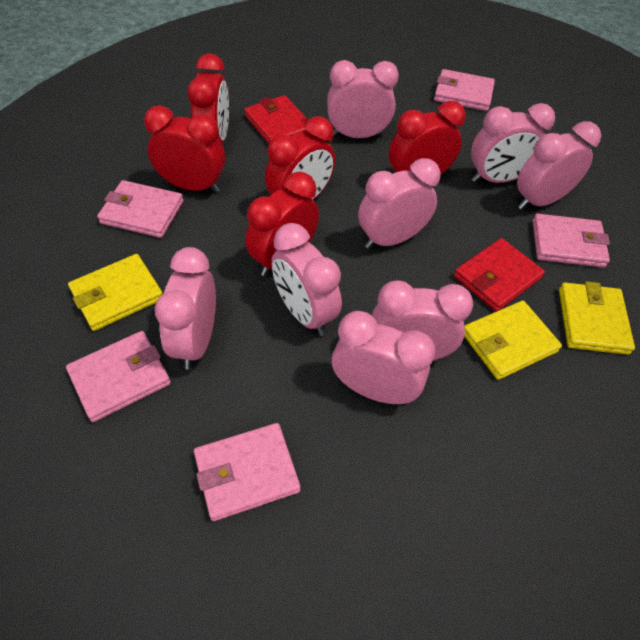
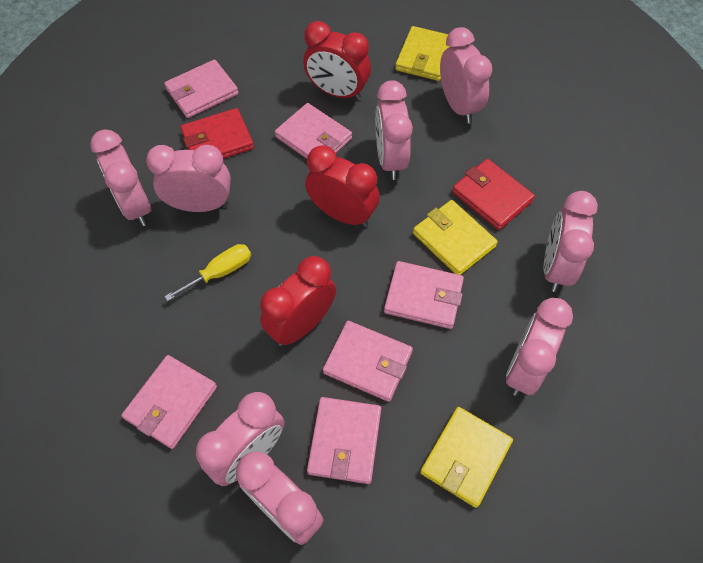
pink wallet: [66,331,171,422] [97,180,184,238] [194,423,301,521] [434,69,495,111] [532,214,610,268] = 5 -> [121,355,217,449] [164,59,239,118] [275,103,352,159] [307,397,381,484] [323,321,413,402] [384,261,464,329] = 6
red clock: [144,106,225,193] [187,53,229,144] [245,172,319,276] [265,116,335,200] [389,101,466,175] = 5 -> [260,256,336,346] [303,21,371,101] [305,145,380,227] = 3
yellow screwdriver: none = 0 -> [164,244,251,301] = 1

